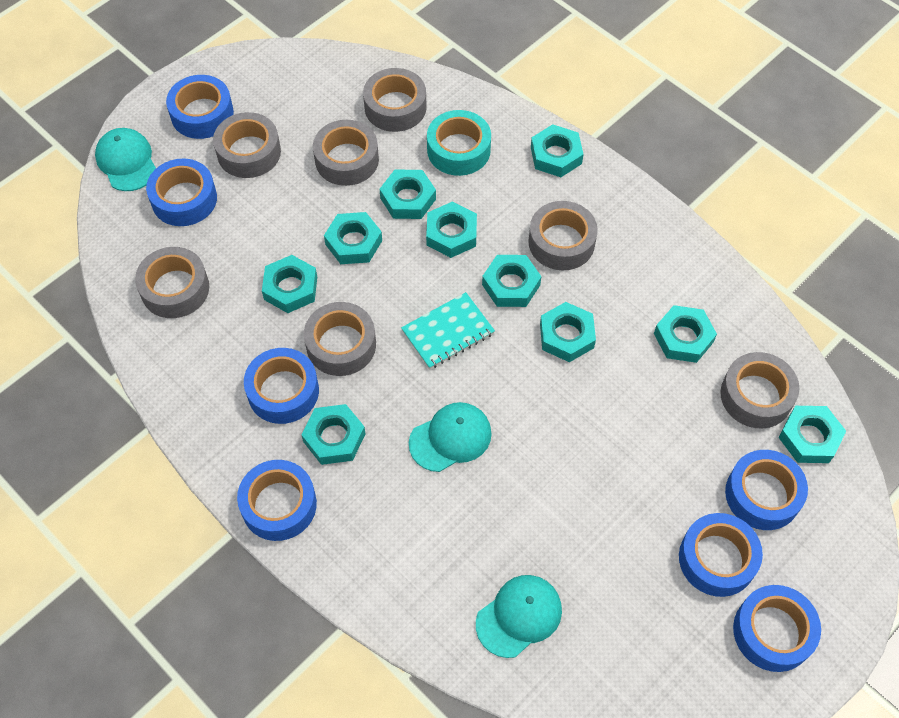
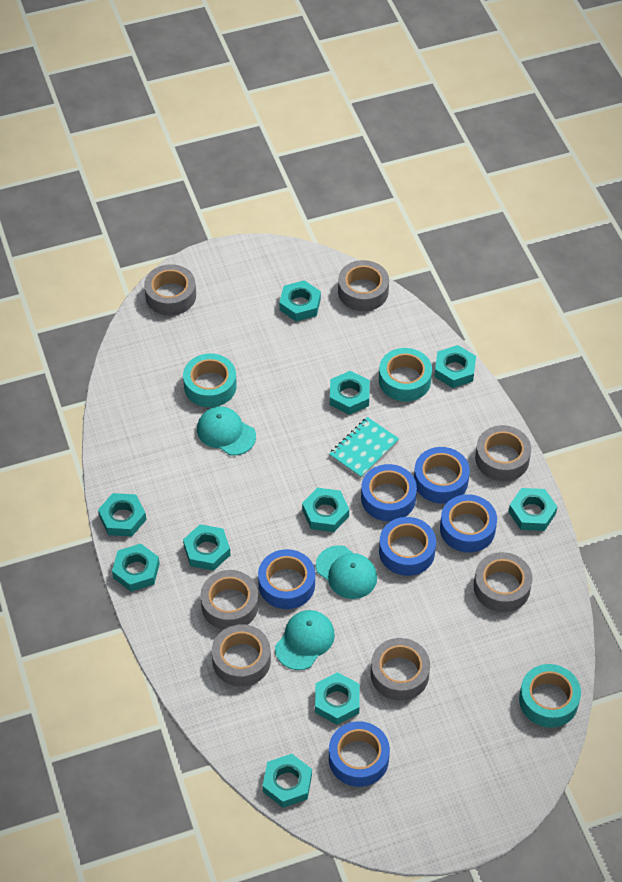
blue tape: [146,159,217,226] [166,75,234,139] [237,460,317,541] [244,348,319,424] [679,513,763,597] [725,450,808,530] [733,585,821,672] = 7 -> [258,549,315,609] [329,721,390,787] [361,464,417,521] [379,517,436,576] [414,447,470,504] [440,494,497,553] = 6
turquoise tape: [427,110,491,176] = 1 -> [183,353,237,407] [379,348,432,401] [519,664,581,728] = 3

